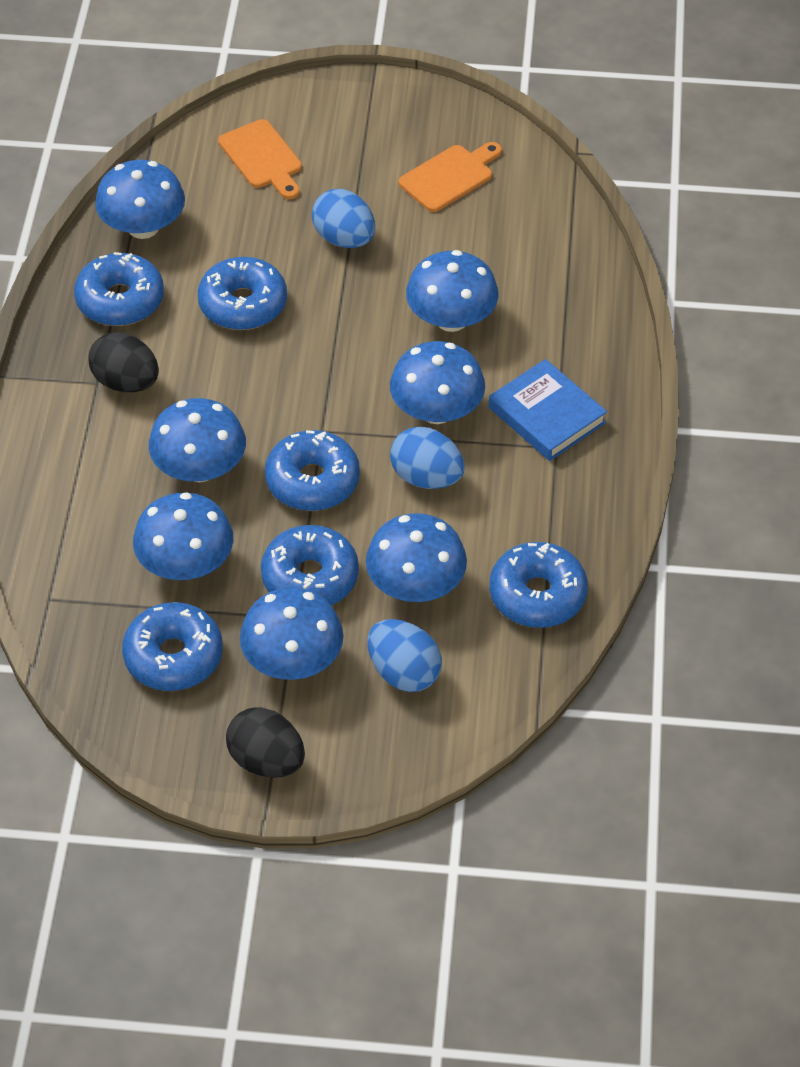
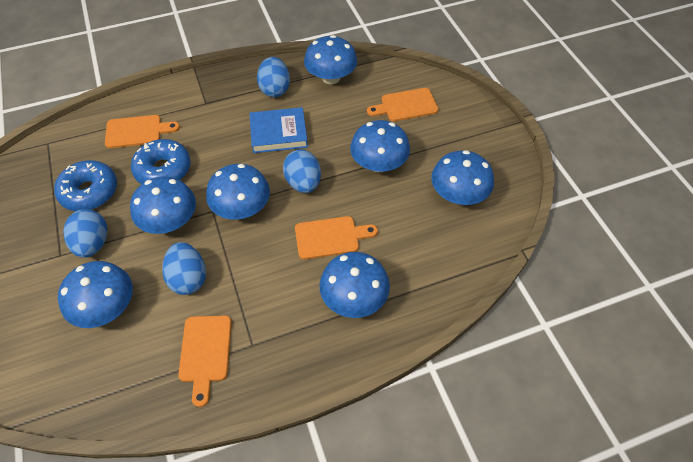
black egg: [88,332,159,392] [226,707,305,778] = 2 -> none = 0
blue donut: [74,252,164,326] [122,602,223,691] [198,257,287,330] [261,525,359,605] [265,430,360,511] [489,542,588,628] = 6 -> [54,160,117,211] [131,139,191,184] = 2
blue egg: [312,189,375,248] [367,619,442,692] [390,427,465,489] = 3 -> [63,209,107,258] [162,242,206,295] [257,57,290,97] [283,149,321,193] = 4
orange cutting board: [218,119,302,199] [399,142,502,212] = 2 -> [105,115,180,148] [178,315,232,407] [295,216,378,259] [367,88,438,121] = 4

